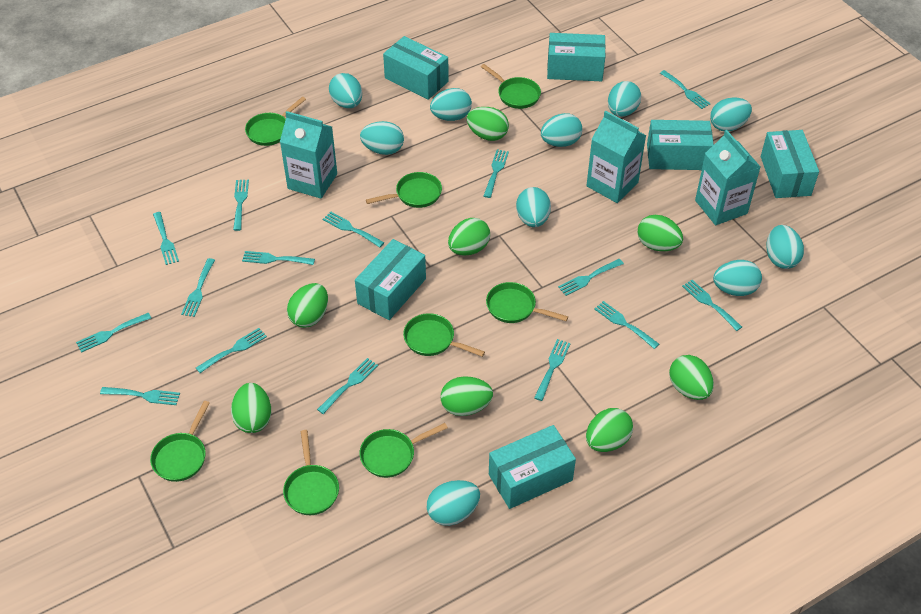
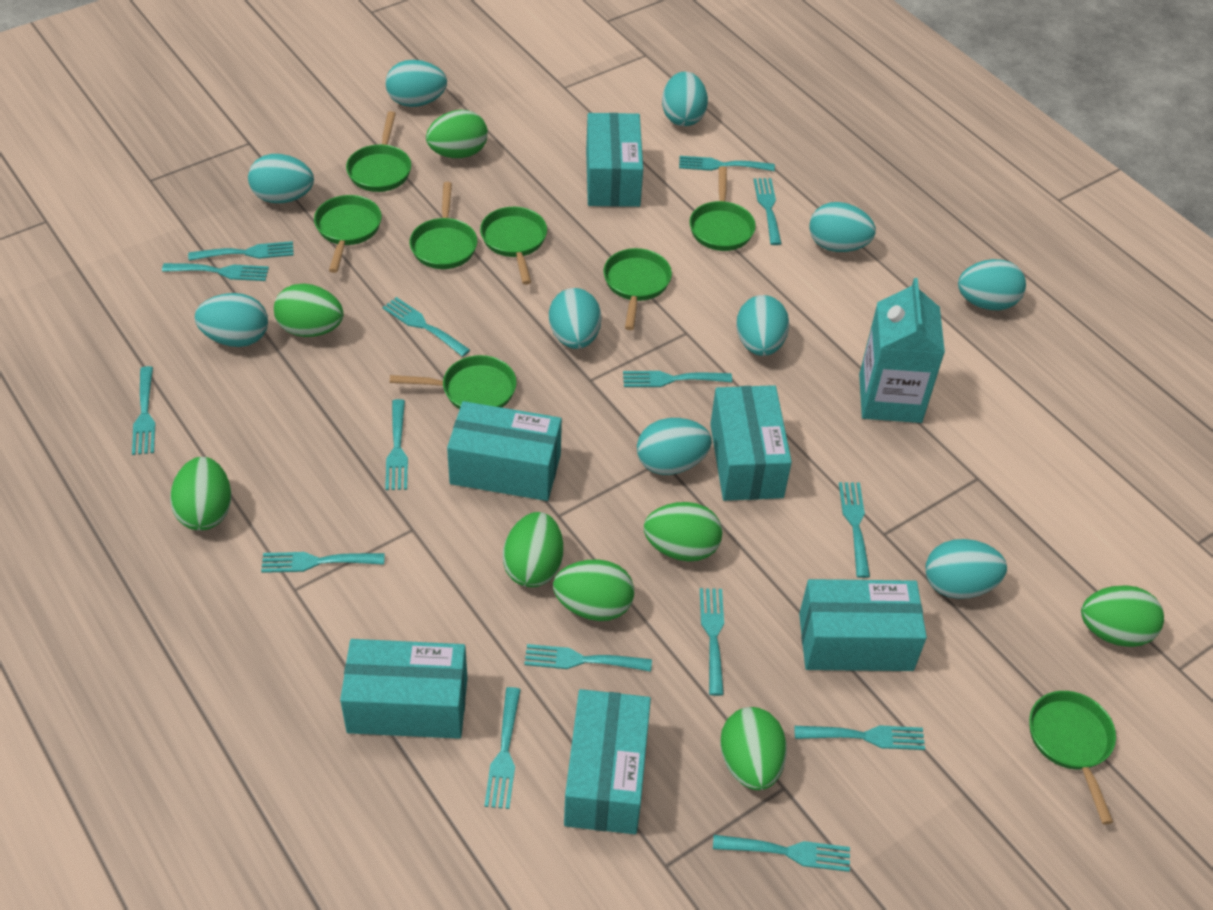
turquoise carton: [280,111,337,199] [586,111,646,203] [695,130,761,225] = 3 -> [859,278,945,423] = 1

